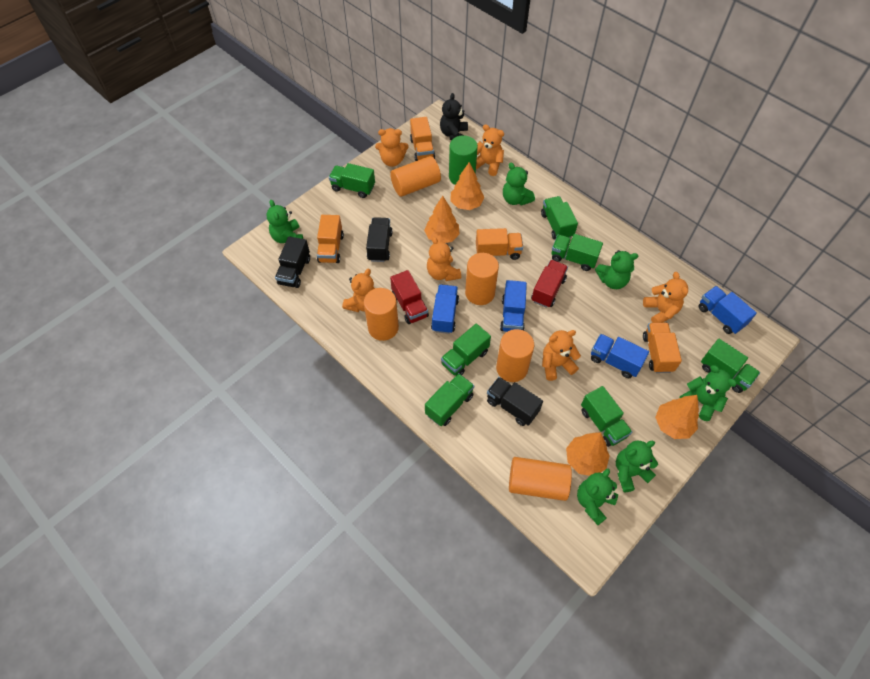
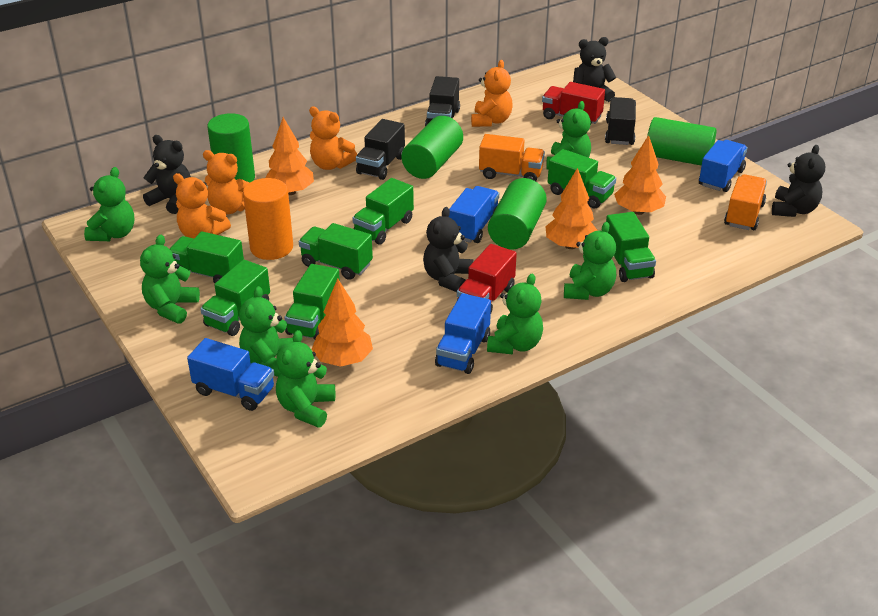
black teddy bear: [440,93,468,140] = 1 -> [143,135,191,214] [423,207,474,292] [573,37,616,102] [772,145,825,217] = 4
green cylinder: [449,135,478,185] = 1 -> [207,113,255,182] [401,116,463,179] [488,178,547,249] [647,117,716,166] = 4
green teddy bear: [266,200,303,243] [503,163,535,206] [577,469,618,525] [595,250,638,289] [616,441,658,492] [680,365,737,421] = 6 -> [84,167,134,241] [140,235,200,324] [239,286,293,377] [276,330,335,428] [487,274,543,355] [546,101,591,170] [564,222,616,300] = 7
orange cylinder: [364,288,399,341] [390,156,441,197] [465,253,499,305] [496,329,534,382] [509,457,572,501] = 5 -> [243,178,293,260] = 1
orange teddy bear: [342,269,375,312] [375,128,409,167] [427,237,461,281] [476,124,504,176] [542,330,581,381] [643,272,688,323] = 6 -> [173,173,231,238] [203,150,250,215] [309,107,357,170] [471,60,513,127] = 4
orange truck: [317,215,344,263] [410,117,435,161] [476,228,523,260] [643,322,682,373] = 4 -> [479,134,545,181] [724,174,767,230] = 2

